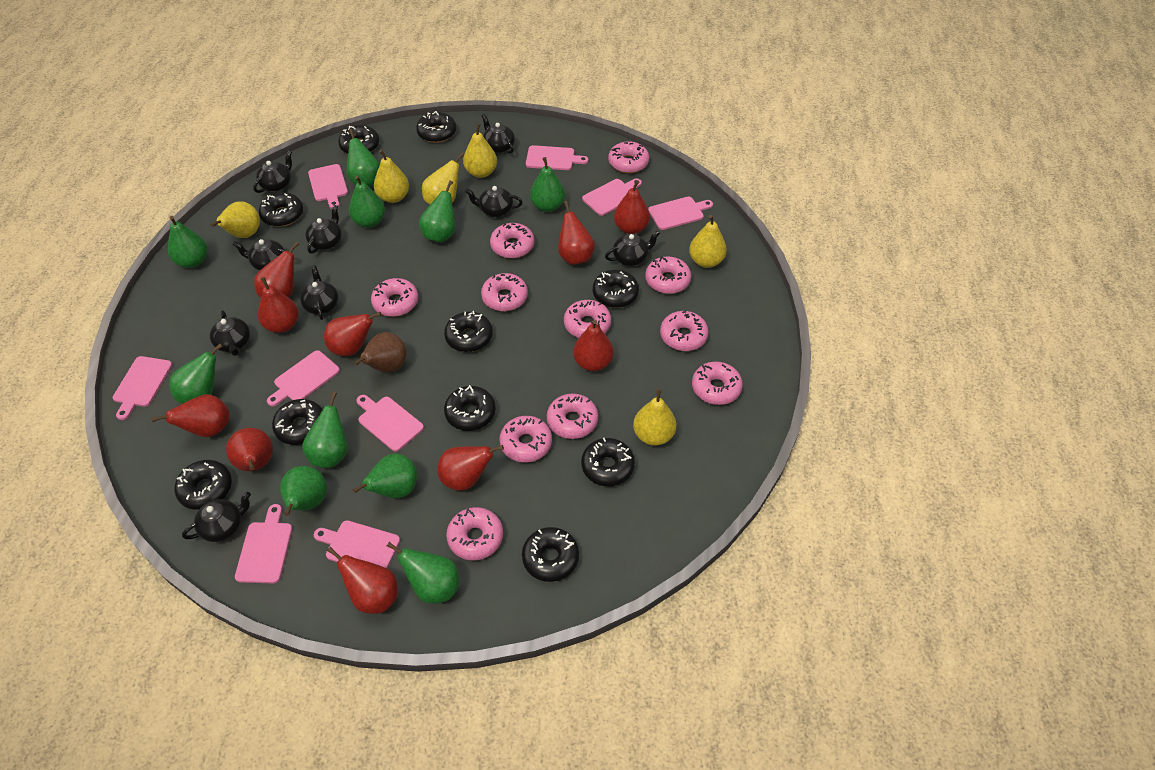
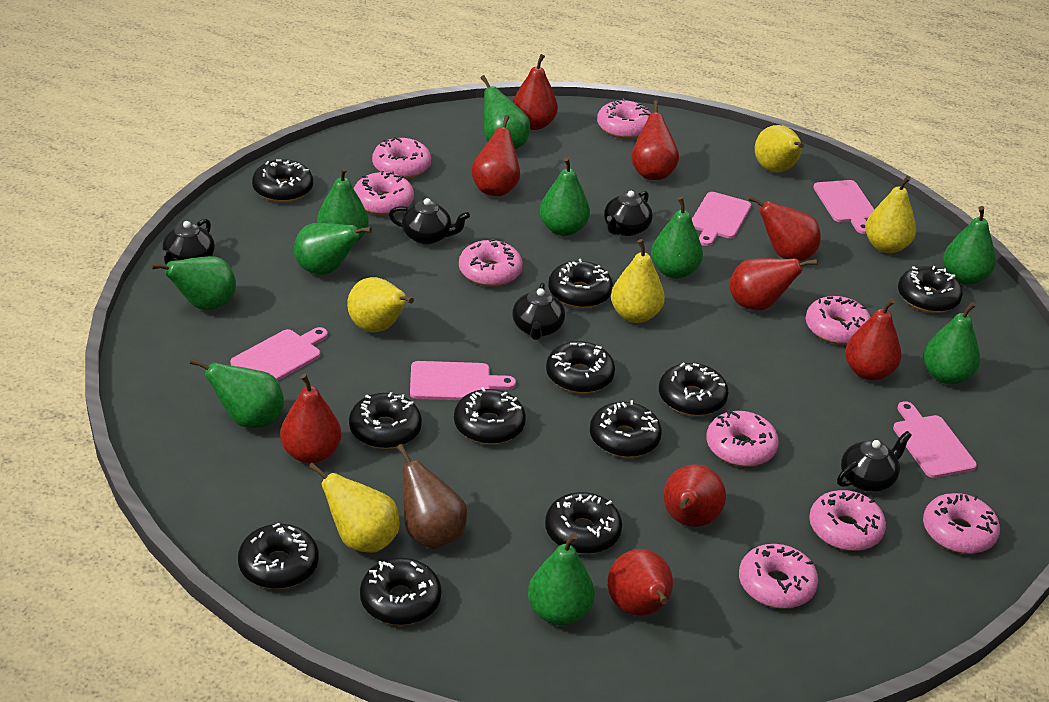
black donut: [174,460,232,510] [259,192,303,227] [272,399,323,445] [338,125,379,154] [416,111,456,143] [444,311,493,352] [444,385,496,431] [522,527,579,582] [581,438,635,486] [593,270,639,308] = 10 -> [238,523,319,589] [252,159,313,202] [349,392,422,449] [360,558,442,625] [454,387,526,444] [545,492,622,554] [546,341,615,393] [548,259,613,308] [590,400,662,457] [659,362,728,416] [898,266,963,313] = 11
black teapot: [182,492,251,542] [210,310,250,356] [232,239,287,270] [253,151,292,193] [300,265,338,320] [306,205,342,254] [465,186,523,217] [482,114,515,153] [605,230,660,266] = 9 -> [161,219,215,264] [389,198,470,245] [512,283,565,340] [604,191,653,236] [837,431,912,492] = 5
pink cutting board: [113,356,172,420] [235,504,292,583] [267,350,340,406] [308,164,348,209] [314,520,400,568] [356,395,424,451] [526,145,588,170] [582,178,642,216] [648,196,713,230] = 9 -> [230,327,328,381] [410,361,516,400] [692,192,751,246] [813,180,874,234] [893,401,977,478] = 5
pink donut: [371,278,418,317] [446,507,503,560] [481,273,528,311] [490,223,534,258] [499,416,552,462] [547,393,598,439] [564,300,611,338] [608,141,649,173] [645,256,691,294] [660,311,709,351] [692,362,743,405] = 11 -> [354,171,414,215] [372,136,431,179] [459,239,523,287] [597,98,651,139] [706,410,779,467] [739,544,818,609] [806,296,871,345] [809,490,886,551] [923,493,1000,554] = 9
red pear: [151,394,229,437] [226,428,273,471] [254,242,299,298] [258,277,299,333] [324,312,381,356] [327,547,398,614] [437,445,504,491] [558,201,595,265] [573,320,614,371] [614,180,650,234] = 10 -> [280,374,341,463] [471,115,520,196] [513,54,558,130] [608,549,673,616] [631,100,679,180] [663,464,726,527] [729,258,817,311] [748,195,821,261] [845,298,901,381] = 9
yellow pear: [211,201,260,238] [374,150,409,203] [422,153,464,204] [463,123,497,178] [633,389,676,446] [689,215,727,268] = 6 -> [308,463,399,553] [347,277,414,332] [611,239,665,323] [755,125,804,172] [865,176,916,253] = 5

